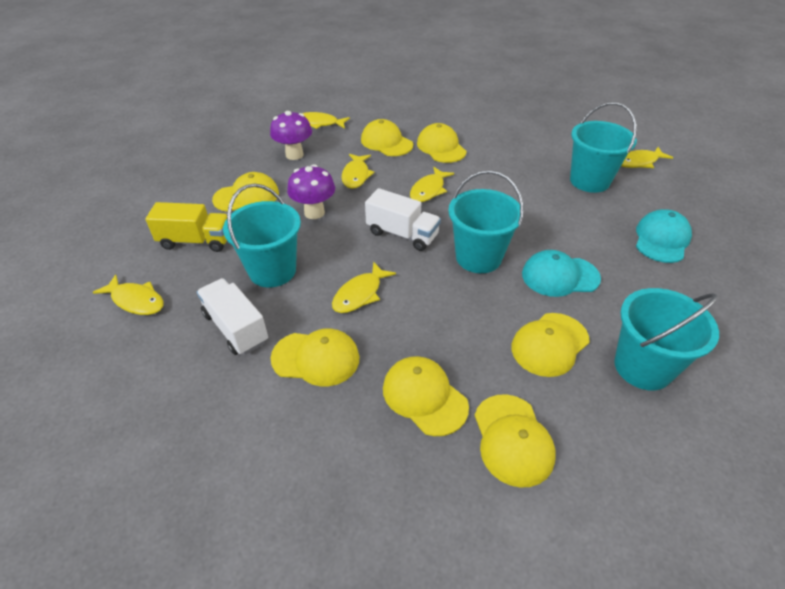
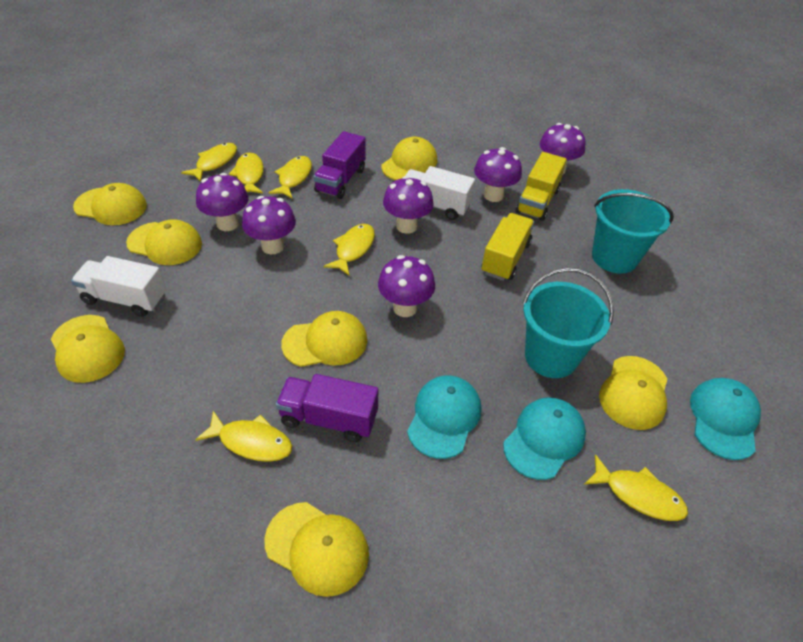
purple mushroom: [270,111,312,160] [287,164,335,219] = 2 -> [196,173,249,231] [242,196,296,254] [378,255,435,317] [383,176,434,234] [474,147,522,202] [540,123,586,174] = 6
purple truck: none = 0 -> [276,374,378,442] [313,131,366,199] = 2
turquoise bucket: [223,184,301,288] [448,170,524,273] [570,102,637,193] [614,288,719,390] = 4 -> [522,268,614,378] [592,189,674,274] = 2
turquoise cap: [522,250,601,297] [636,209,692,263] = 2 -> [407,376,481,459] [503,397,586,480] [690,378,761,460] = 3
yellow truck: [145,202,227,252] = 1 -> [481,213,534,281] [515,152,567,221] = 2

